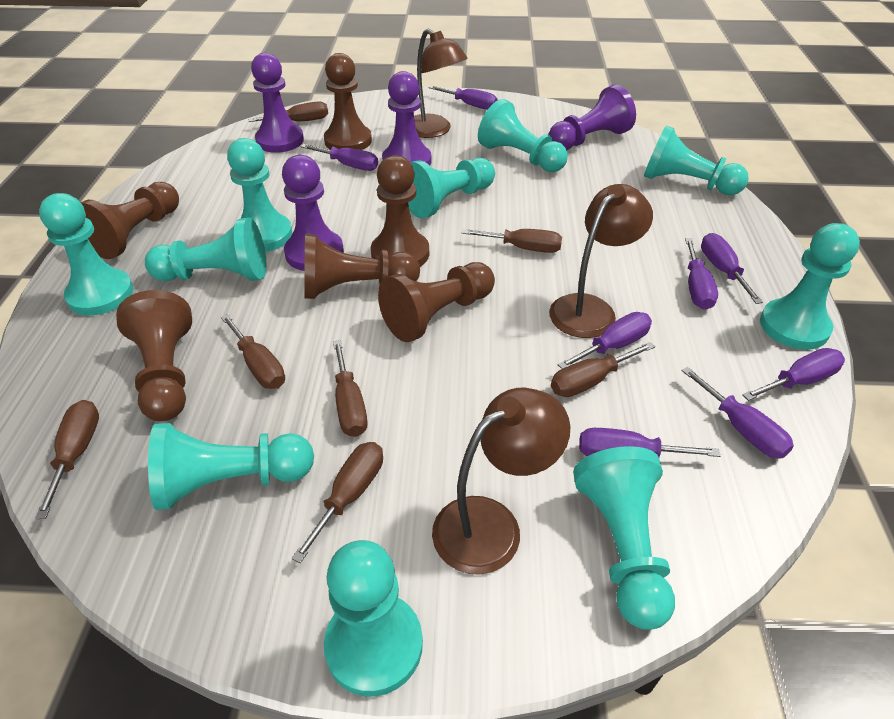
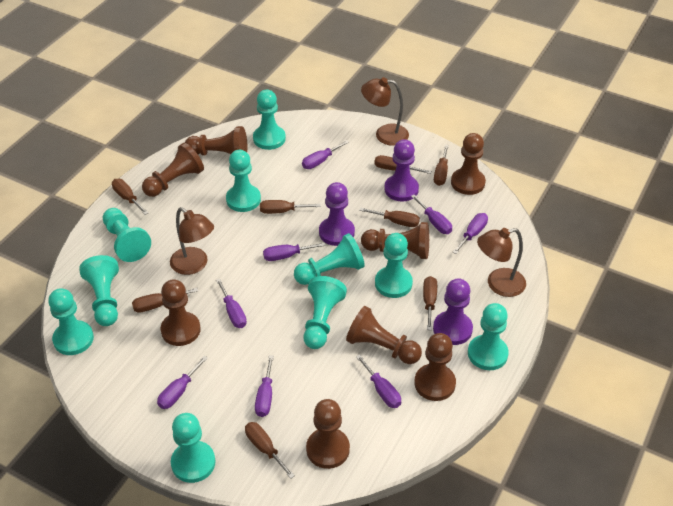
brown pawn: [81,182,179,259] [116,290,192,421] [304,234,420,299] [324,53,372,150] [371,155,429,267] [378,262,495,342] = 6 -> [142,143,204,197] [161,279,201,346] [185,126,247,156] [306,399,350,469] [346,306,422,364] [361,222,429,259] [414,333,456,401] [451,133,486,195] = 8
brown screwdriver: [35,400,99,519] [221,314,285,389] [248,102,328,122] [292,442,383,563] [333,340,368,437] [462,229,562,253] [551,342,655,397] = 7 -> [112,179,148,215] [132,288,198,313] [245,422,295,479] [260,200,321,214] [359,207,420,227] [374,155,432,174] [423,276,437,330] [434,145,449,186] = 8
purple pawn: [251,53,304,153] [282,155,344,271] [382,71,432,166] [548,84,636,150] = 4 -> [319,182,355,246] [384,139,419,201] [433,278,473,345] = 3

